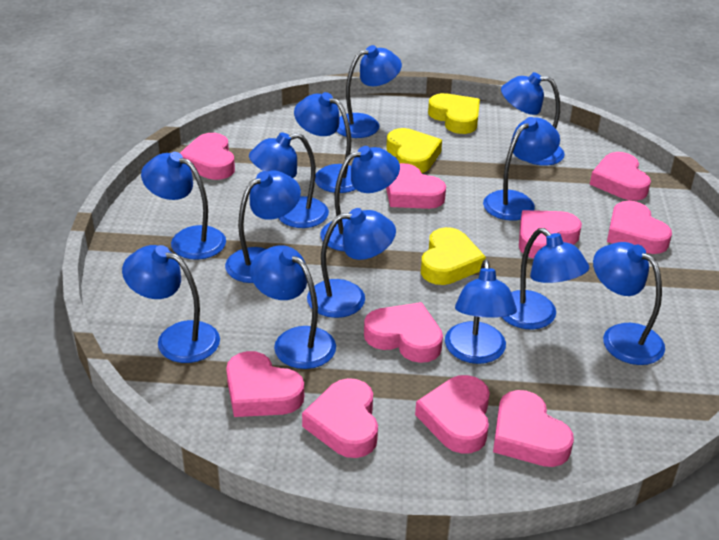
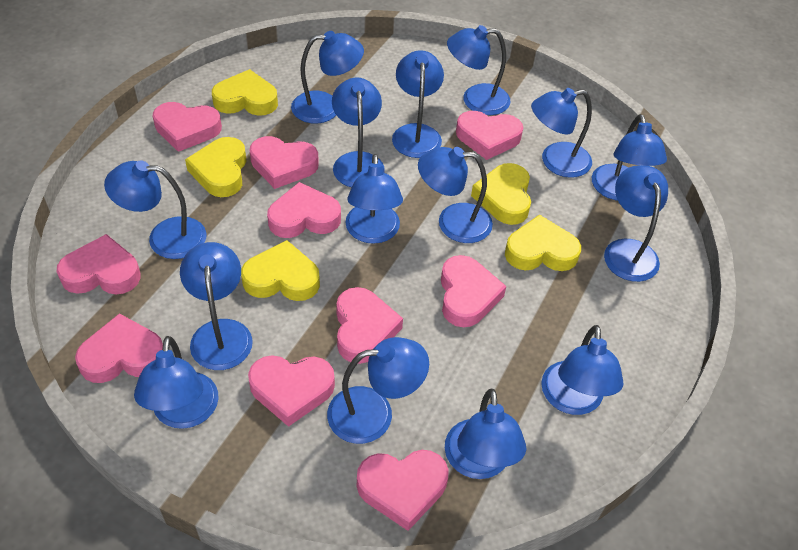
blue lamp: [122,245,220,363] [141,152,226,260] [225,171,301,283] [249,132,329,228] [250,245,336,369] [294,92,356,193] [307,208,396,318] [320,146,400,251] [336,45,402,138] [445,259,517,364] [483,117,560,221] [501,72,565,166] [502,228,589,330] [593,242,665,365] = 14 -> [104,160,206,259] [134,336,219,429] [180,242,253,370] [291,31,364,124] [327,337,429,444] [332,78,385,187] [345,154,403,244] [392,50,444,158] [418,147,493,243] [445,389,526,479] [447,25,511,115] [531,88,592,178] [541,325,623,415] [592,114,667,201] [604,165,668,282] = 15
yellow heart: [386,128,442,173] [421,227,486,285] [428,93,480,134] = 3 -> [185,137,247,197] [212,69,278,116] [241,240,320,301] [471,163,531,225] [505,215,581,271] = 5

